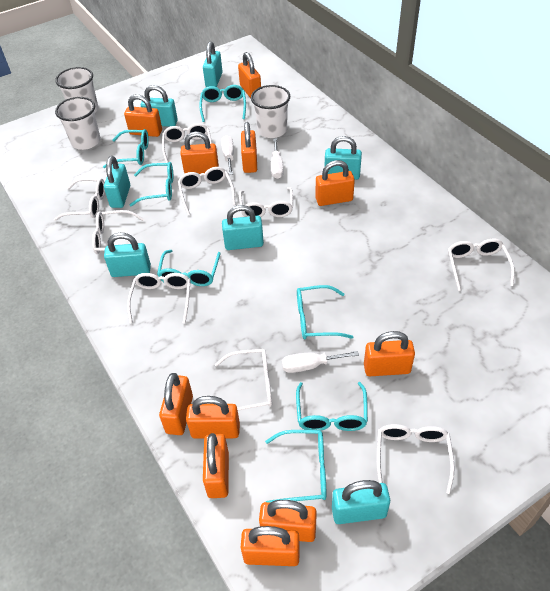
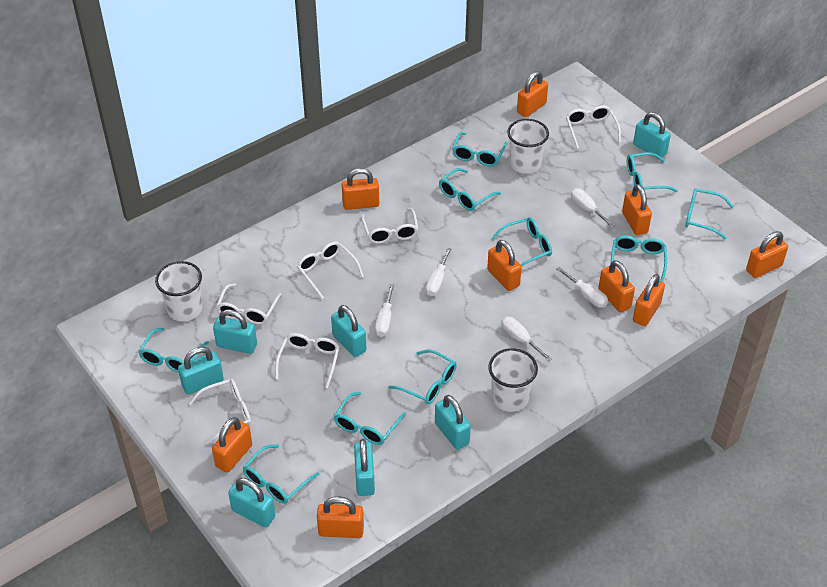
orange padlock: [124,94,162,137] [159,373,193,435] [181,132,219,174] [186,396,240,439] [203,433,229,498] [238,52,261,98] [241,122,257,173] [241,526,300,566] [259,500,317,542] [316,160,355,206] [364,331,415,376] = 11 -> [212,417,252,473] [317,496,364,538] [342,168,379,210] [487,240,522,291] [517,71,548,117] [598,260,635,312] [622,184,652,235] [633,274,665,326] [746,231,788,278] = 9
turquoise glasses: [103,129,149,168] [130,162,173,206] [157,250,220,286] [199,85,246,122] [265,430,327,503] [296,382,368,431] [297,285,353,339] = 7 -> [139,328,209,373] [242,444,320,504] [334,392,406,445] [388,349,457,404] [439,168,501,211] [452,132,508,167] [491,217,552,267] [611,236,667,282] [627,152,678,192] [685,188,734,239] = 10
white glasses: [54,178,105,221] [92,210,144,254] [127,273,191,323] [162,123,212,163] [178,167,236,215] [215,349,272,411] [239,187,293,217] [377,424,455,494] [448,239,515,291] = 9 -> [189,379,251,444] [216,283,282,325] [275,333,340,388] [297,241,364,299] [361,208,419,244] [566,105,621,149] = 6
white screwdriver: [221,135,234,175] [271,138,284,179] [282,351,359,373] = 3 -> [375,284,394,337] [426,248,452,296] [501,317,552,361] [557,267,608,307] [571,188,615,228] = 5

